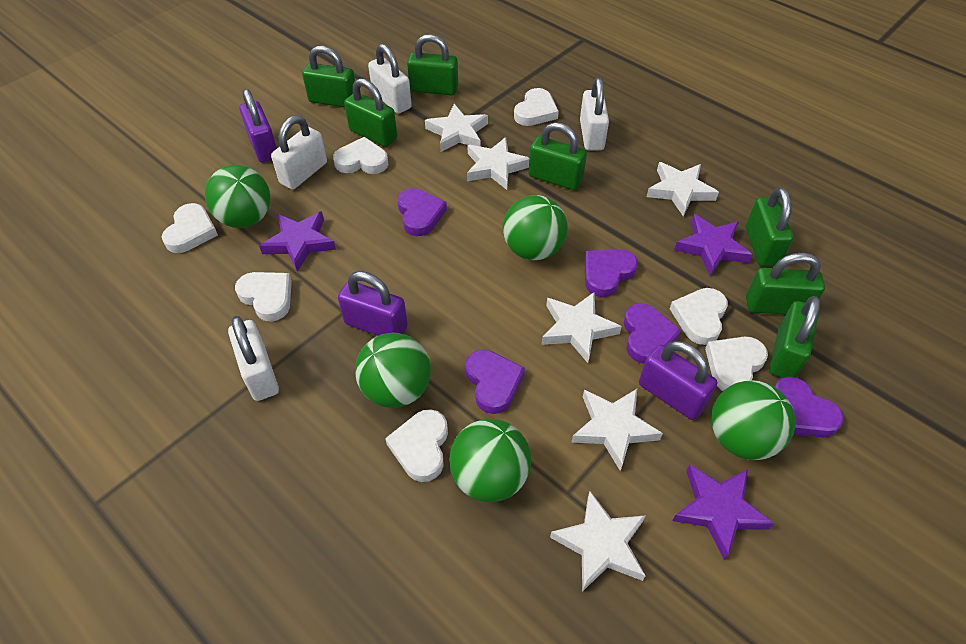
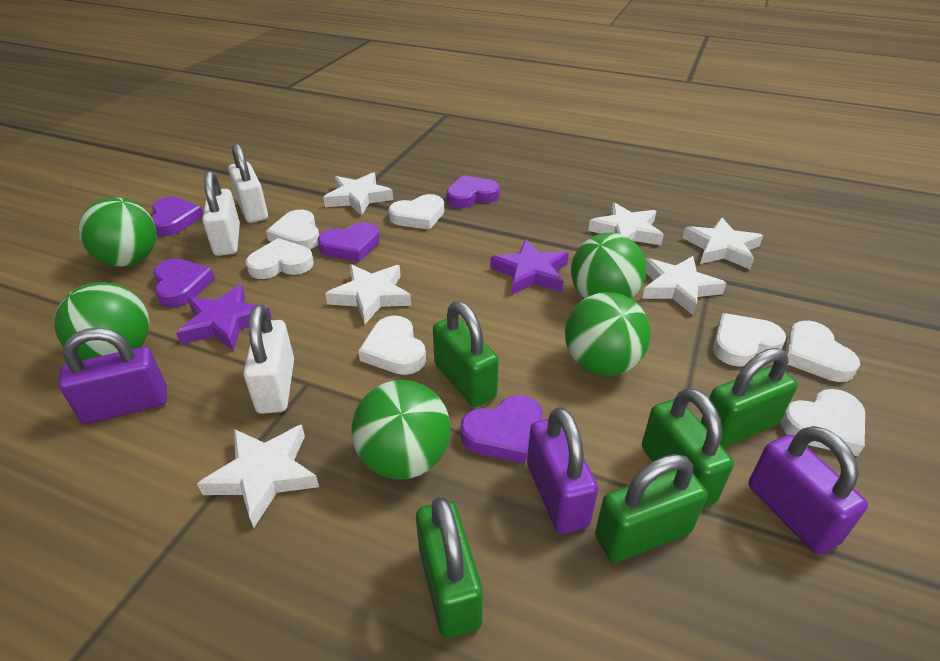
green padlock: [302,46,355,107] [344,78,397,147] [407,34,458,95] [529,122,587,190] [746,187,793,267] [746,253,825,315] [769,296,820,378] = 7 -> [416,497,483,638] [433,301,499,407] [595,454,707,562] [642,388,734,508] [701,348,798,448] = 5
purple star: [259,211,336,272] [672,464,774,560] [674,214,753,276] = 3 -> [176,284,272,350] [490,239,569,295] = 2
white padlock: [228,316,279,401] [271,115,327,190] [368,44,412,114] [580,77,609,151] = 4 -> [202,171,240,256] [228,143,268,223] [244,305,294,414] = 3

